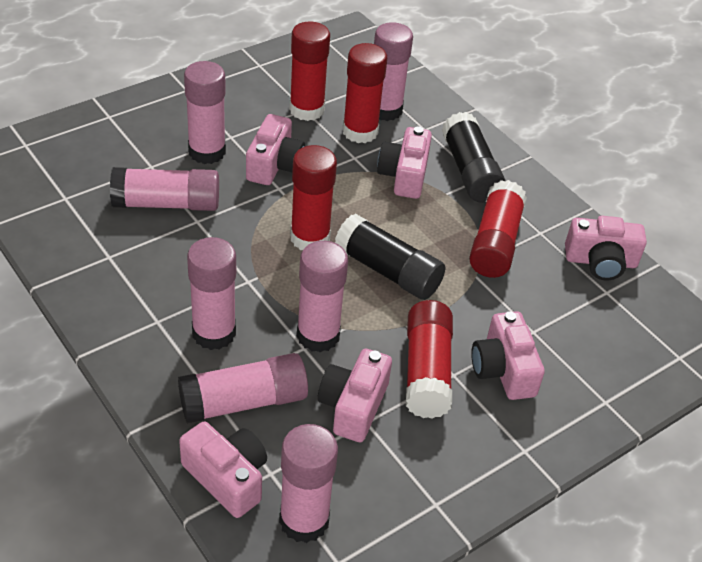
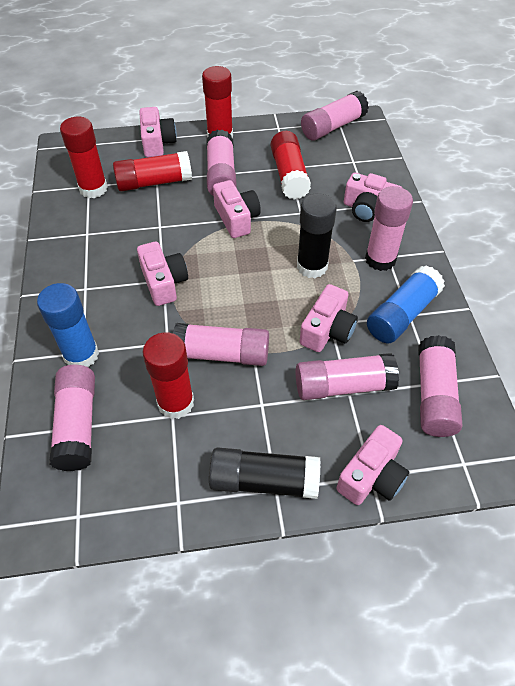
blue glue stick: none = 0 -> [37,283,99,367] [367,265,445,343] = 2

